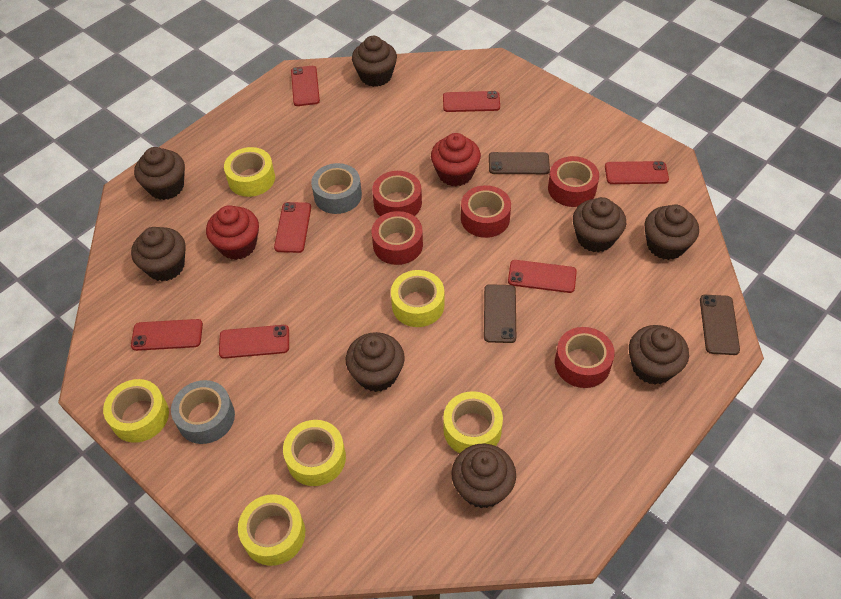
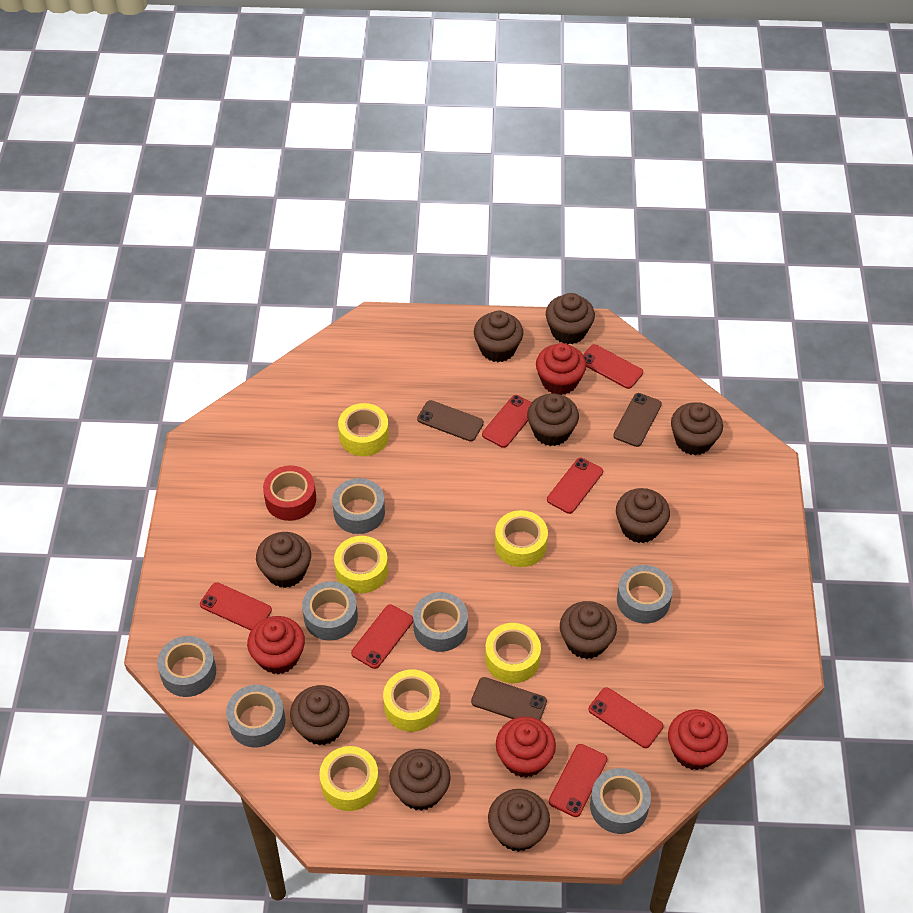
brown cupcake: [131,227,186,281] [134,147,185,200] [346,332,405,392] [352,36,397,87] [451,443,516,508] [573,197,626,252] [629,325,689,385] [645,205,699,260] = 8 -> [256,532,311,588] [290,685,349,745] [390,749,451,811] [474,311,523,362] [488,789,550,852] [527,394,579,446] [546,293,595,344] [560,601,617,659] [616,488,670,543] [671,403,723,455] = 10
grey tape: [171,380,235,444] [311,163,362,214] = 2 -> [157,636,216,697] [226,685,286,747] [302,581,358,641] [332,478,385,534] [413,592,468,652] [590,768,651,834] [617,565,673,624] = 7
red cupcake: [206,205,259,260] [431,133,481,186] = 2 -> [247,616,305,674] [496,717,556,778] [536,343,586,395] [668,709,728,770] = 4
red tape: [372,171,422,216] [372,211,423,265] [461,185,511,238] [548,156,599,207] [555,327,615,388] = 5 -> [263,465,316,521] = 1

